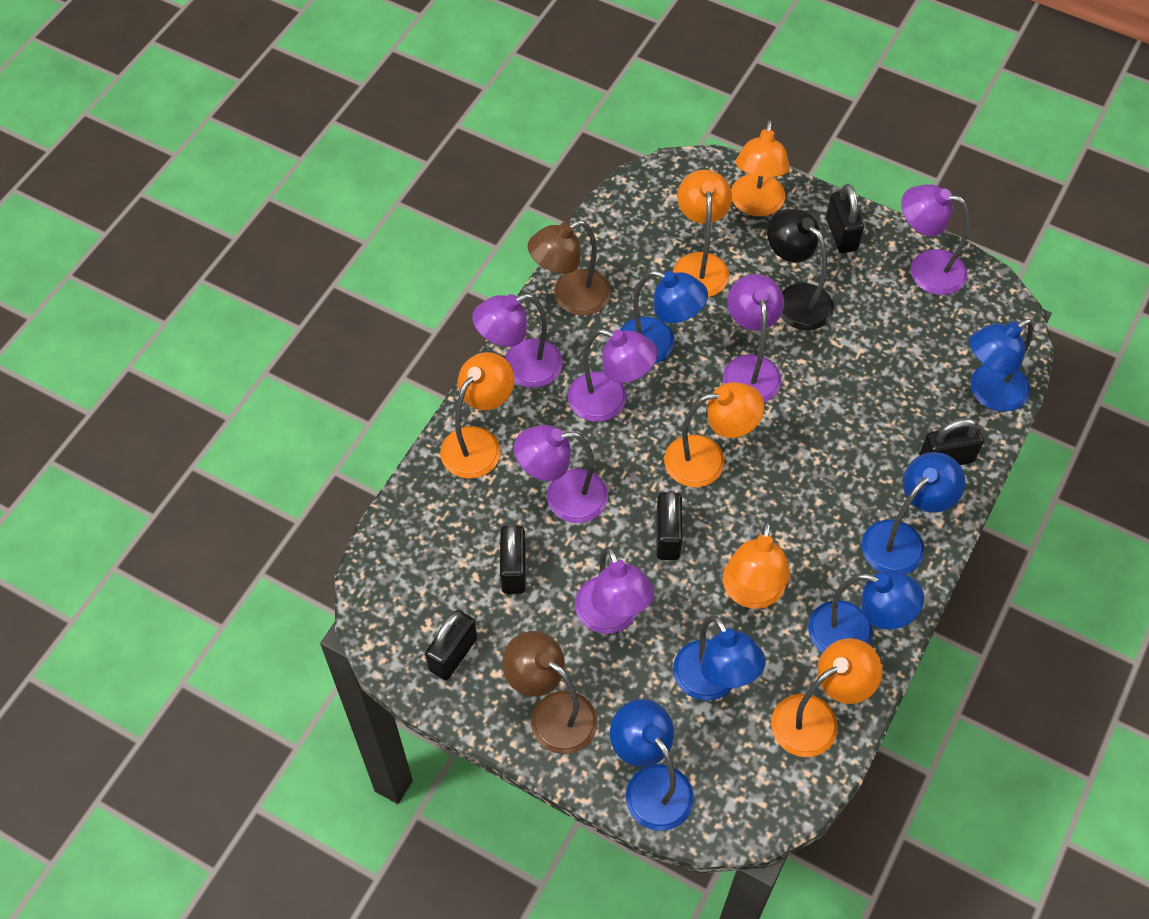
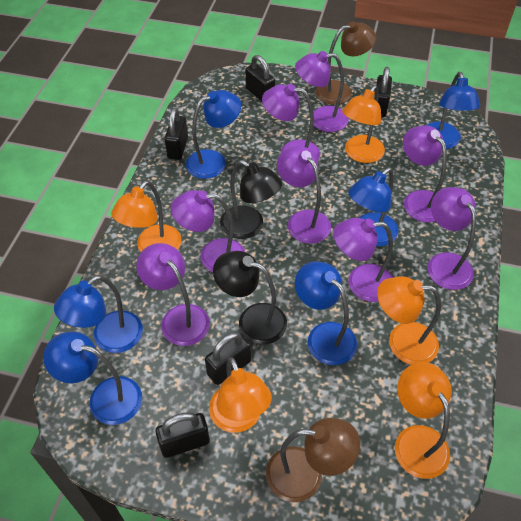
black lamp: [767,209,834,330] = 1 -> [213,251,287,345] [220,160,282,239] = 2
orange lamp: [440,352,514,479] [664,382,764,487] [673,170,732,297] [723,521,790,609] [731,120,790,217] [771,638,882,757] = 6 -> [111,181,182,252] [209,357,272,433] [342,85,385,163] [377,276,441,365] [395,362,452,479] = 5
purple lamp: [472,294,562,388] [514,425,608,523] [568,329,658,422] [575,547,654,634] [723,274,784,402] [901,184,970,295] = 6 -> [137,243,210,346] [171,190,245,272] [262,84,320,161] [277,146,331,243] [295,51,348,132] [333,218,393,302] [403,125,447,222] [427,187,476,290] = 8

